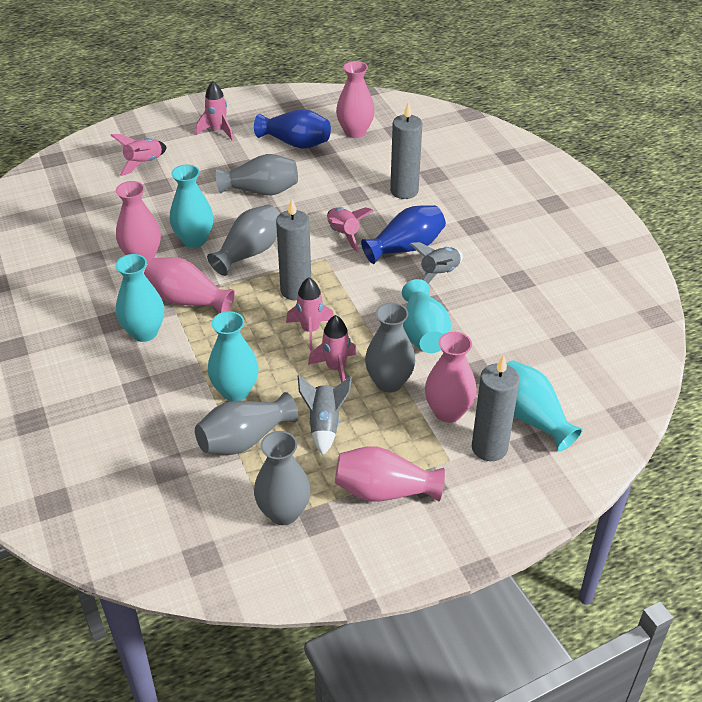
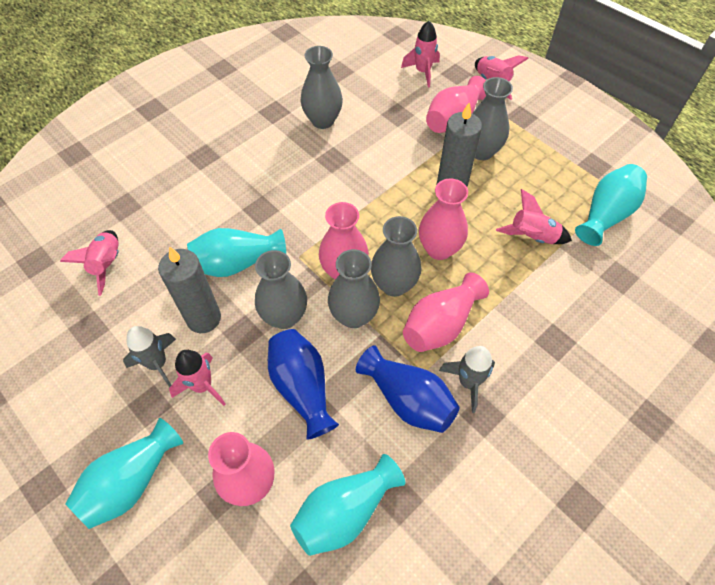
grey candle: [276,198,311,300] [390,101,422,199] [472,355,520,461] = 3 -> [158,246,221,333] [437,103,482,187] = 2
turquoise vase: [116,254,164,342] [170,164,213,248] [208,311,258,401] [402,279,451,353] [506,360,583,451] = 5 -> [65,418,183,529] [187,228,286,277] [290,454,405,556] [575,164,647,246] = 4

